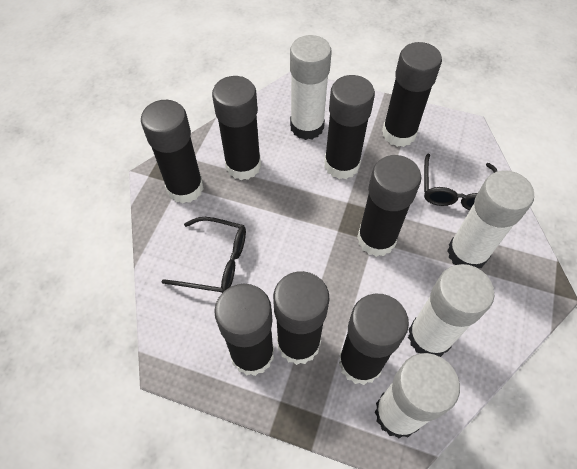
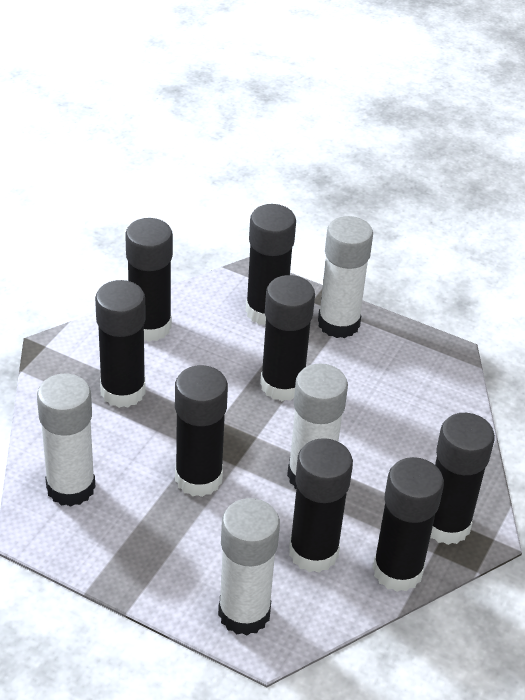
black glasses: [161,217,246,293] [424,154,497,210] = 2 -> none = 0

